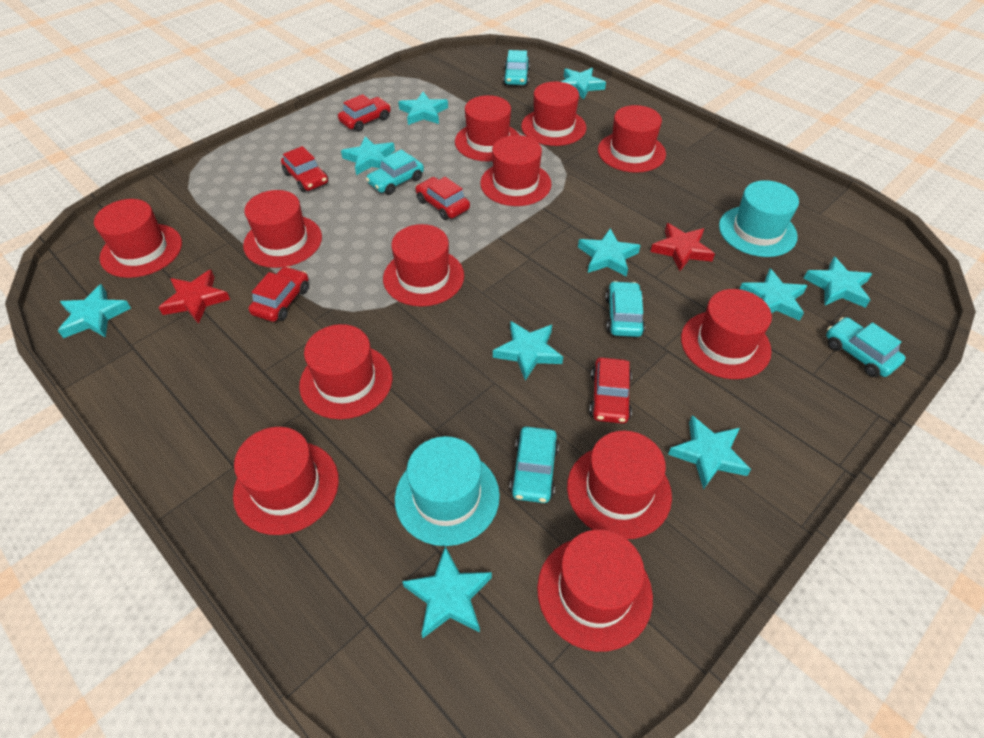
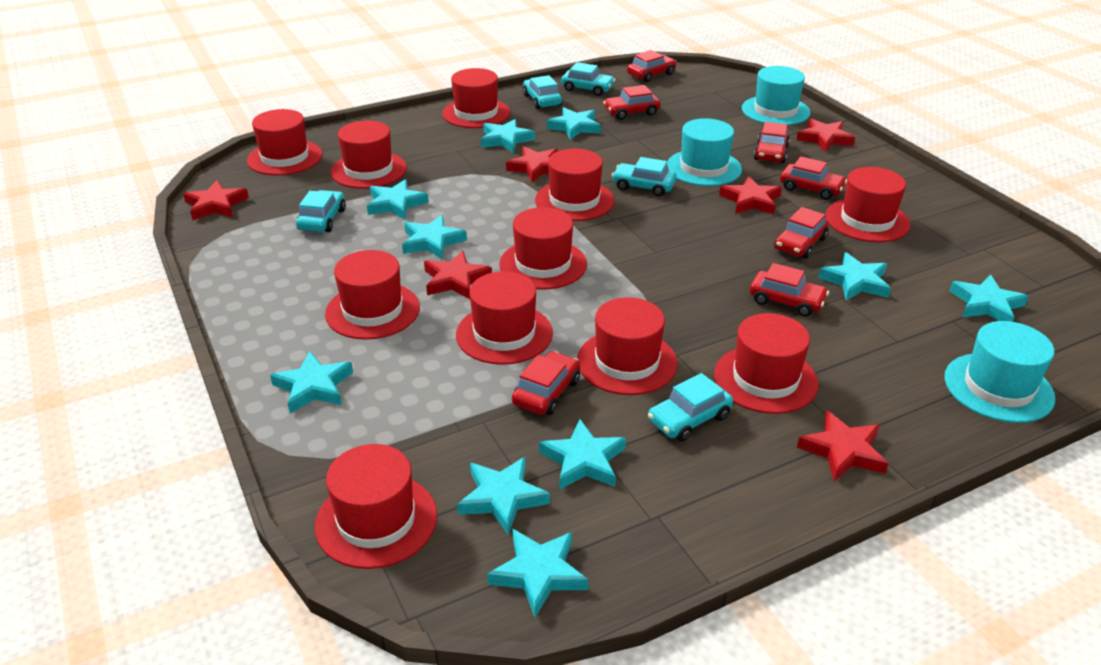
red car: [249,266,309,322] [281,146,329,192] [338,94,391,132] [415,177,470,220] [589,357,632,424] = 5 -> [512,351,580,415] [603,85,660,120] [627,50,676,82] [750,263,829,317] [754,122,790,163] [774,207,829,259] [780,156,847,200] = 7
red hat: [94,199,182,278] [233,427,339,535] [243,190,322,268] [299,324,392,419] [383,224,464,306] [455,95,519,162] [480,135,552,206] [521,82,586,146] [537,529,653,652] [567,431,672,539] [598,105,666,173] [681,289,772,379] = 12 -> [247,109,322,175] [315,444,437,569] [325,250,420,340] [331,121,407,189] [442,68,510,128] [456,271,553,365] [499,207,587,290] [535,149,614,221] [577,297,678,395] [714,313,819,414] [826,167,910,242] = 11
red star: [158,270,230,324] [651,223,715,271] = 2 -> [183,180,249,220] [424,251,492,299] [506,146,558,183] [719,176,782,215] [797,118,855,152] [797,410,889,482] = 6
turquoise hat: [395,436,500,546] [719,180,799,257] = 2 -> [667,118,742,186] [742,66,811,125] [944,321,1055,423] = 3

